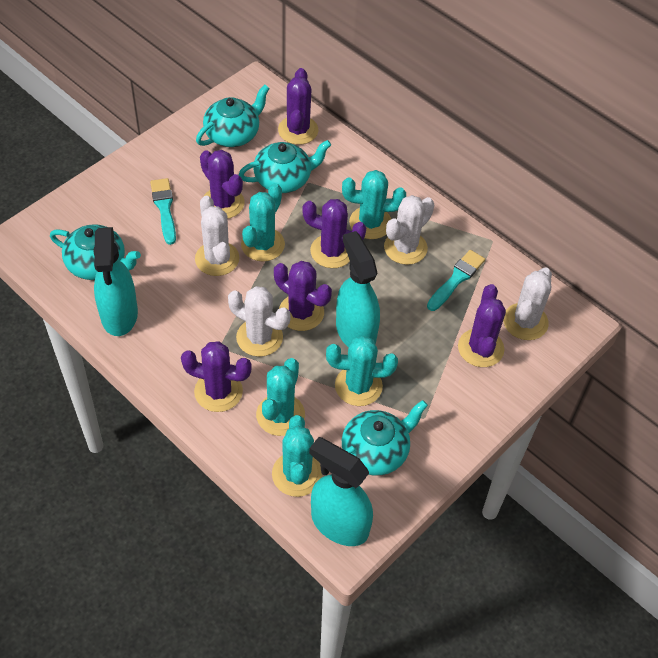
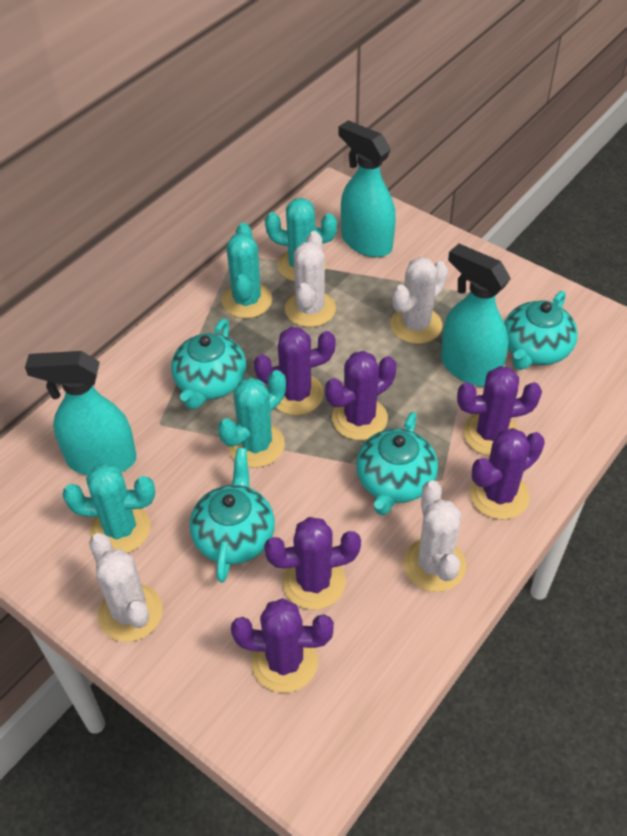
turquoise brush: [150,178,176,245] [427,250,485,311] = 2 -> none = 0
turquoise cactus: [241,183,285,262] [256,358,305,436] [272,415,322,497] [326,336,398,406] [342,170,406,239] = 5 -> [62,463,155,553] [218,370,286,468] [222,223,272,318] [265,198,337,282] = 4

